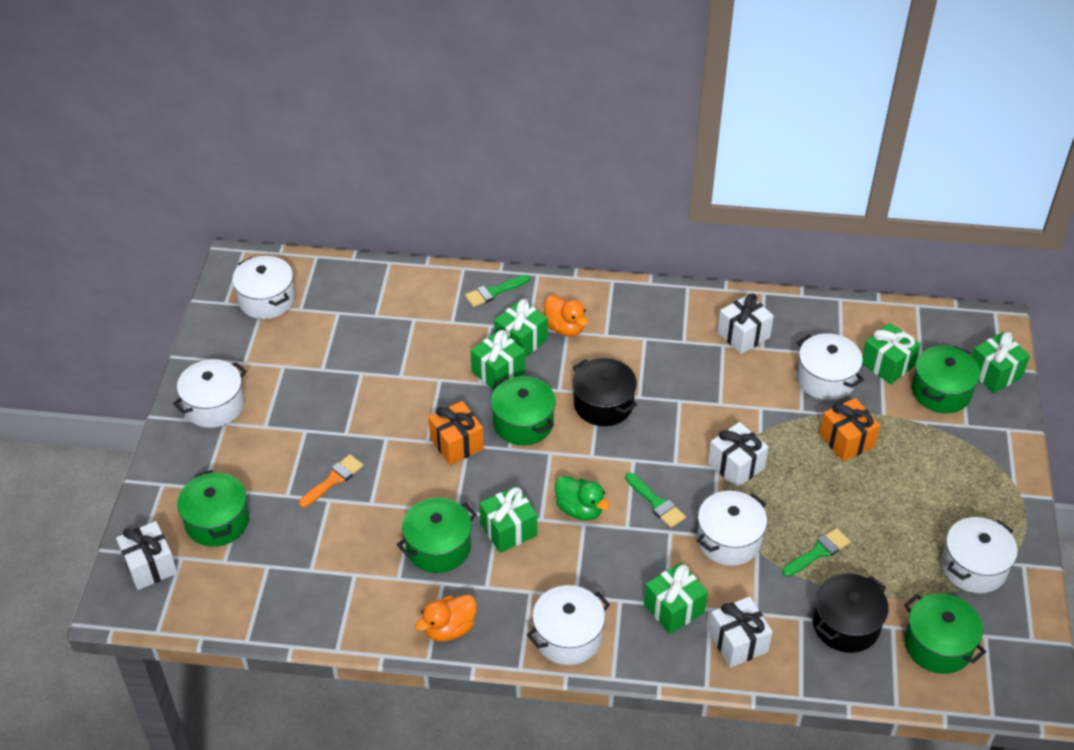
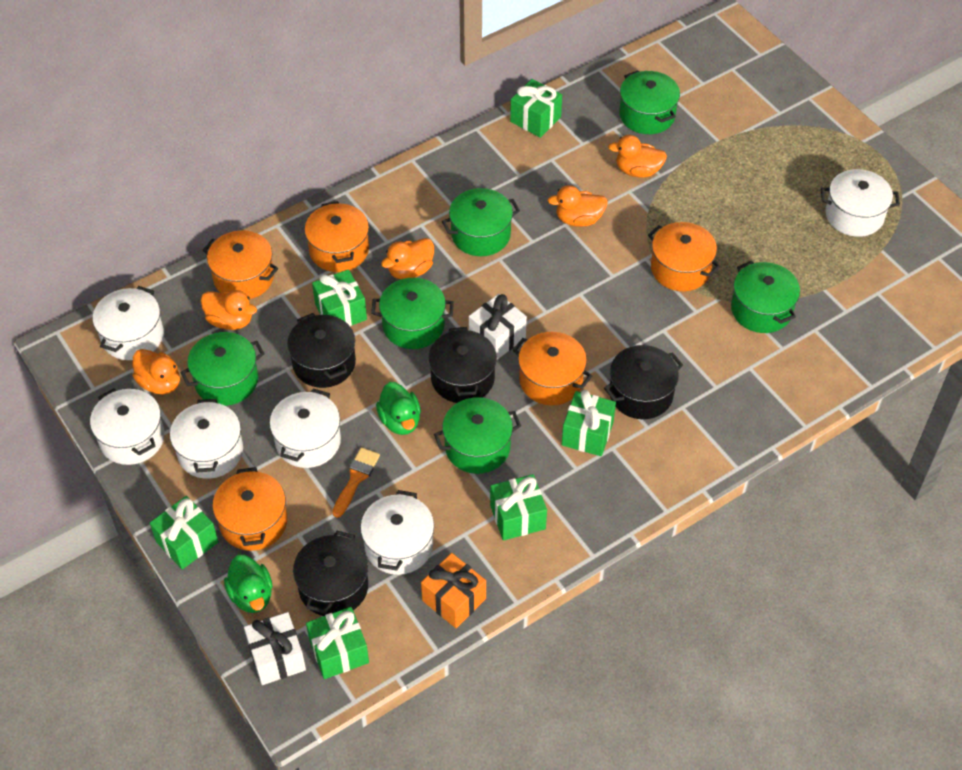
black pot: [573,358,637,426] [813,573,889,653] = 2 -> [287,313,356,388] [293,531,368,616] [428,327,497,403] [604,345,683,419] = 4
green brush: [465,275,530,307] [625,473,686,528] [782,528,850,577] = 3 -> none = 0
green duck: [555,476,610,520] = 1 -> [224,555,272,613] [376,382,421,435] = 2
green pot: [177,470,249,547] [397,498,477,573] [491,376,556,445] [904,594,986,674] [912,346,980,413] = 5 -> [180,332,265,406] [371,278,454,349] [434,397,521,474] [442,188,520,256] [619,70,680,134] [731,261,800,333] = 6
orange duck: [415,594,477,642] [544,295,588,337] = 2 -> [132,349,180,394] [201,290,257,330] [381,238,434,279] [548,185,608,226] [608,135,667,177] = 5
orange gift: [428,401,484,465] [819,398,880,462] = 2 -> [421,553,486,628] = 1
orange pot: none = 0 -> [203,231,278,299] [213,467,287,551] [304,201,369,272] [513,332,592,405] [648,222,720,291] = 5
white gift: [116,521,177,590] [708,422,769,488] [709,596,773,668] [717,294,774,354] = 4 -> [244,612,306,685] [469,294,527,360] = 2

